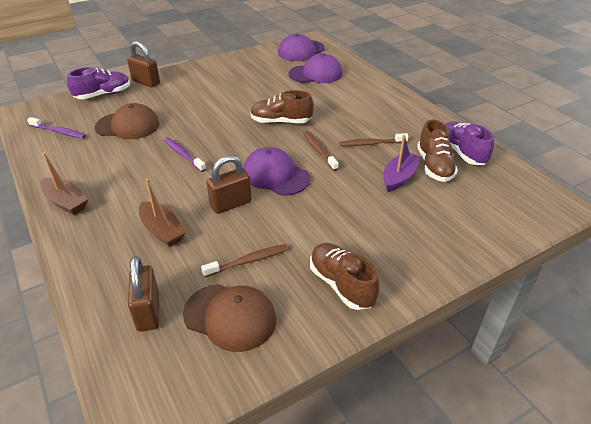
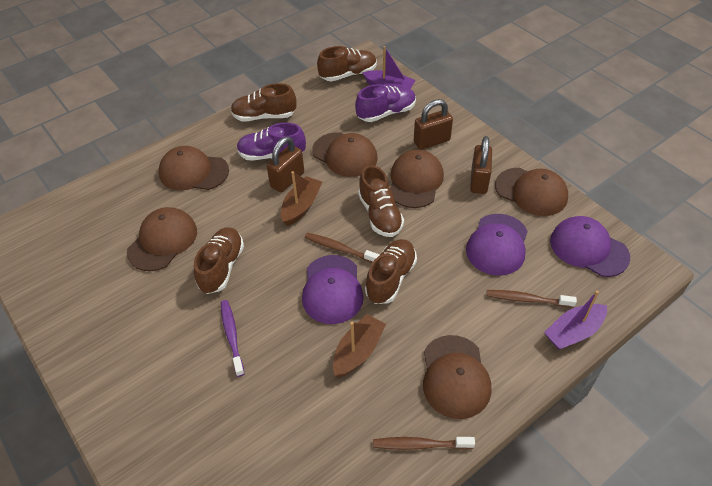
brown cap: [95,103,160,139] [183,284,276,352] = 2 -> [127,207,197,271] [159,146,229,190] [312,132,377,177] [390,150,444,208] [423,335,491,419] [495,168,568,216] = 6
brown shoe: [250,90,314,124] [310,243,380,310] [417,119,458,182] = 3 -> [194,227,244,294] [231,83,296,122] [317,46,377,81] [358,165,404,237] [365,239,417,304] = 5
purple boat: [383,135,421,192] = 1 -> [362,46,416,89] [544,290,607,350] = 2
purple toothbrush: [27,117,86,139] [164,137,206,172] = 2 -> [221,300,244,377] = 1

